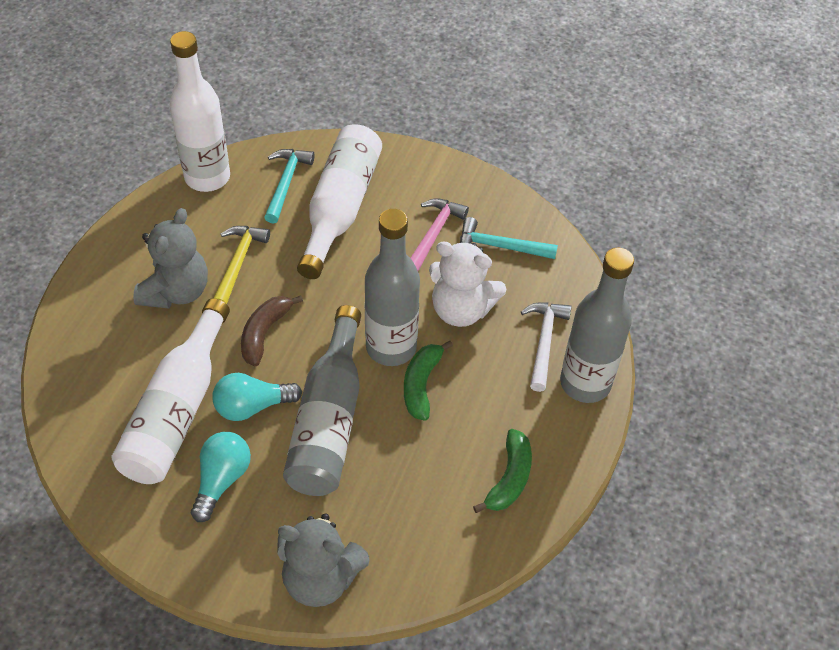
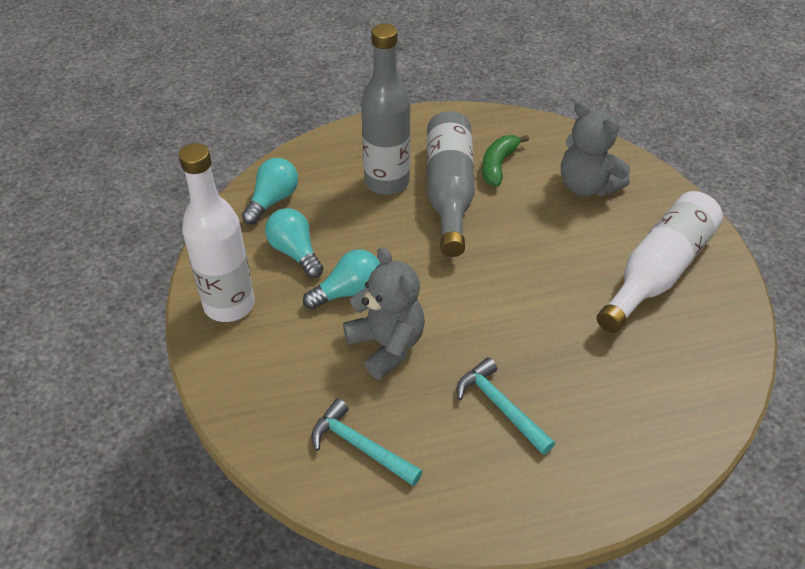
brown banana: [241,295,303,366] = 1 -> none = 0
green banana: [404,341,453,421] [473,429,532,513] = 2 -> [482,135,529,186] = 1
grey bottle: [283,305,361,496] [365,209,420,366] [560,247,634,403] = 3 -> [361,24,410,195] [427,111,475,257] = 2
pink hammer: [411,198,469,271] = 1 -> none = 0
turquoise light bulb: [191,432,251,522] [212,373,302,421] = 2 -> [242,158,298,224] [265,208,324,278] [303,249,380,310] = 3
white bottle: [112,298,230,484] [170,31,230,192] [297,124,382,279] = 3 -> [179,143,255,322] [597,191,723,333] = 2
white hammer: [521,302,571,392] = 1 -> none = 0
white teddy bear: [429,241,507,327] = 1 -> none = 0
yellow hammer: [214,226,270,304] = 1 -> none = 0

